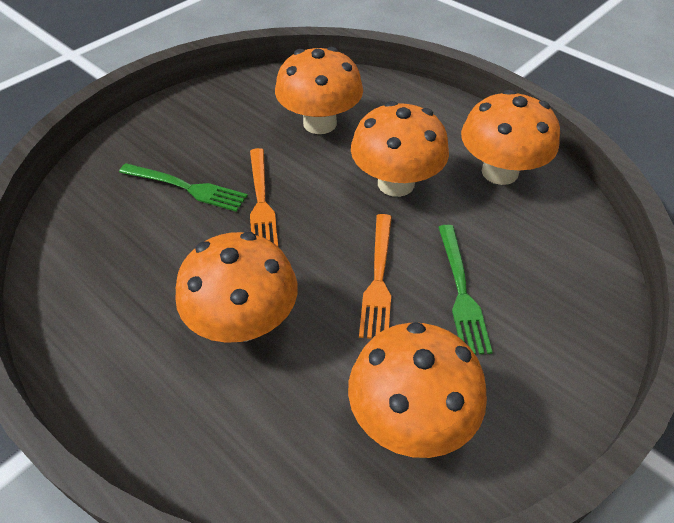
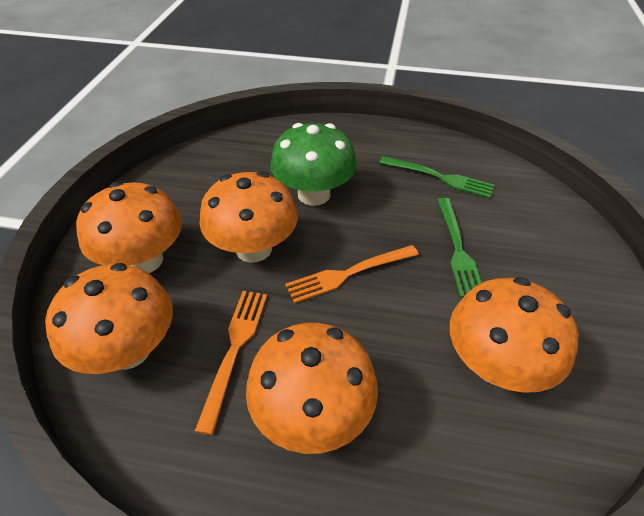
green mushroom: none = 0 -> [270,123,357,206] = 1

